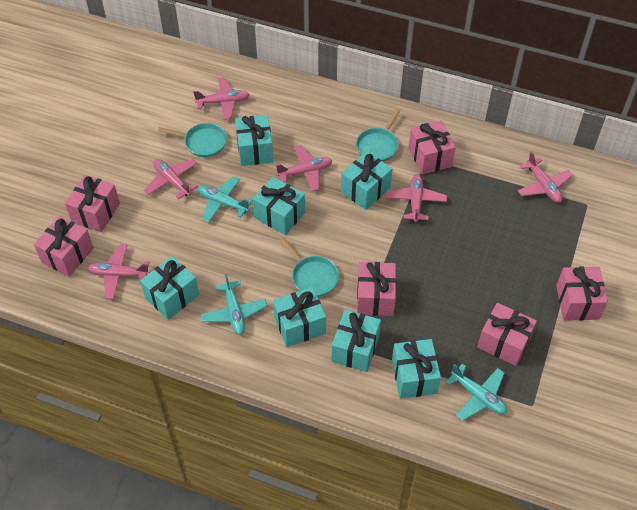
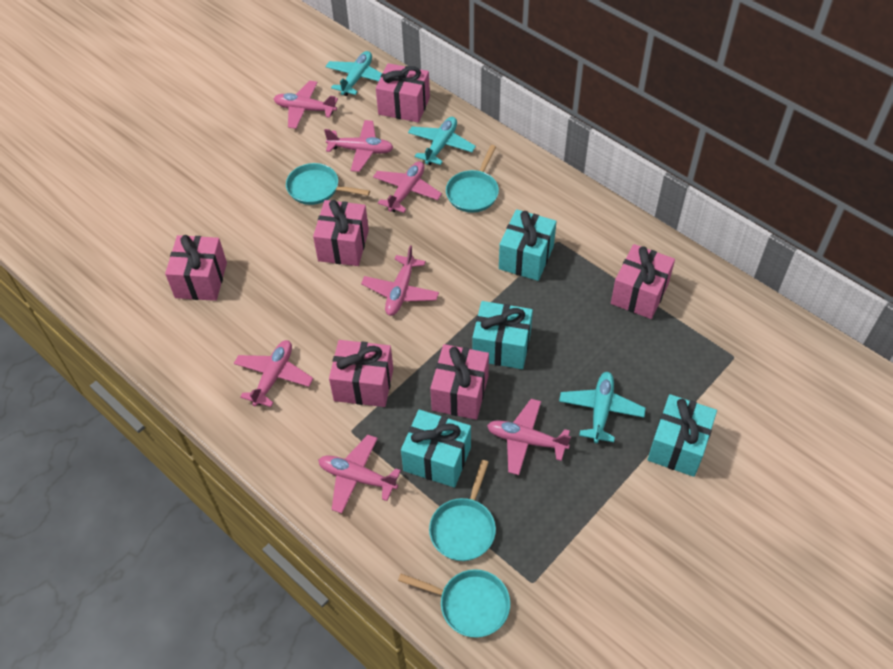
pink plane: [88,244,150,299] [144,159,198,199] [193,77,250,120] [276,145,332,191] [386,174,447,222] [517,151,573,203] = 6 -> [234,340,313,407] [274,81,338,129] [318,435,401,513] [324,120,394,172] [361,245,439,316] [373,161,442,213] [487,399,571,475] = 7
turquoise gift: [140,256,199,320] [235,115,273,166] [253,177,305,235] [273,287,326,347] [331,309,381,372] [341,151,392,210] [392,339,441,399] = 7 -> [401,409,471,488] [472,301,533,369] [499,209,557,281] [647,394,717,477] = 4
turquoise pan: [158,123,227,157] [280,238,339,297] [356,108,400,162] = 3 -> [286,163,370,205] [398,569,510,638] [429,460,496,561] [446,145,499,213] = 4

